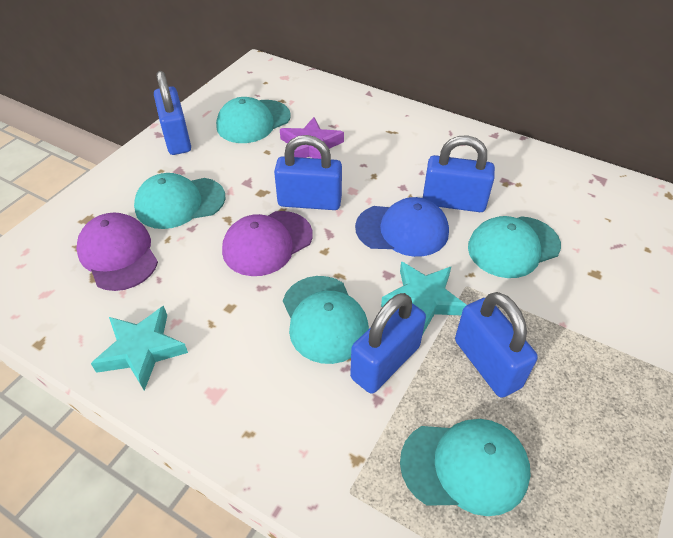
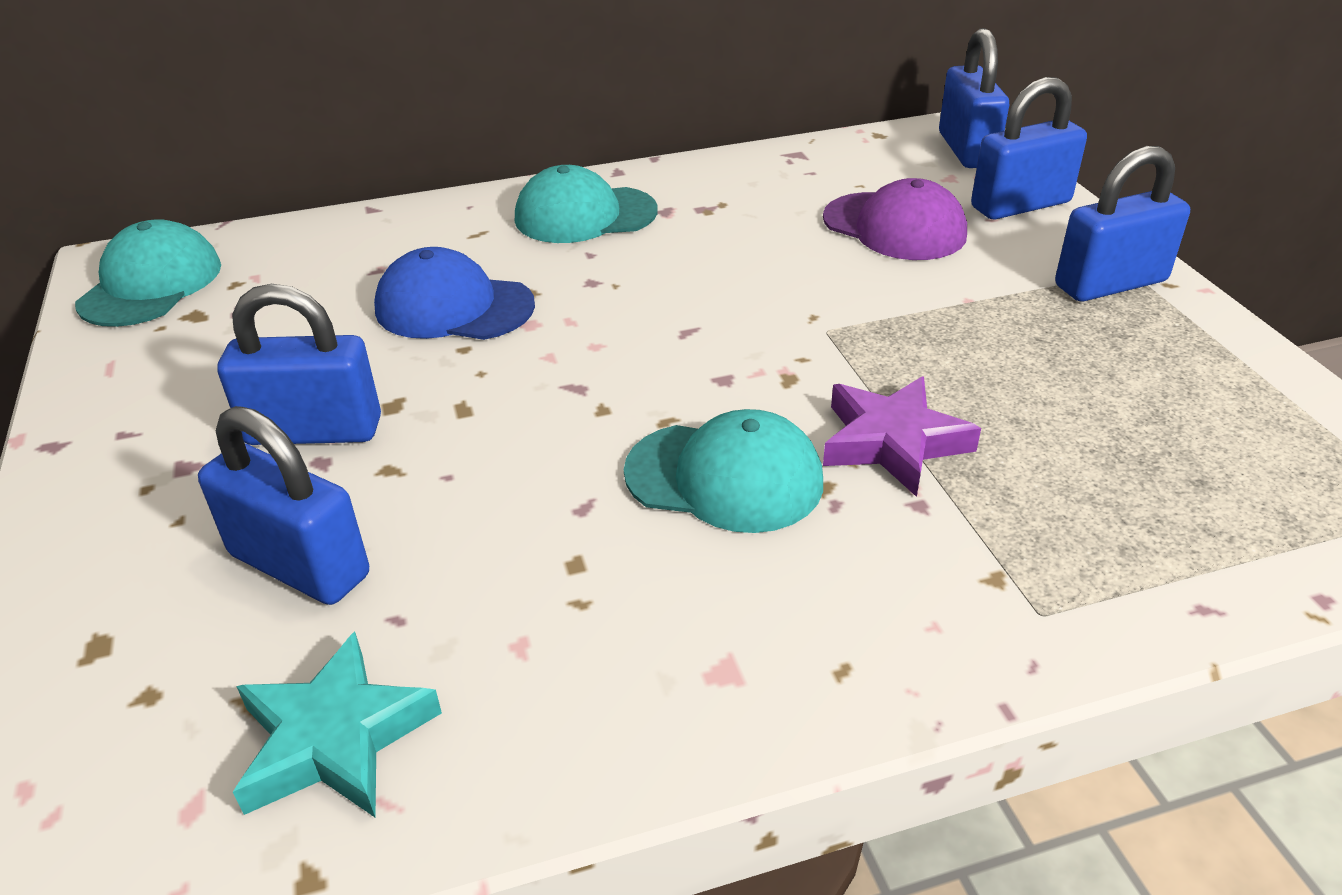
purple cap: [76,213,158,291] [222,211,313,276] = 2 -> [823,178,967,260] = 1
turquoise cap: [134,173,225,229] [216,97,291,143] [283,276,369,364] [400,419,531,516] [468,216,561,278] = 5 -> [75,219,221,327] [515,165,658,243] [624,409,823,533] = 3
turquoise star: [91,306,188,390] [381,261,466,333] = 2 -> [233,632,442,817] = 1

